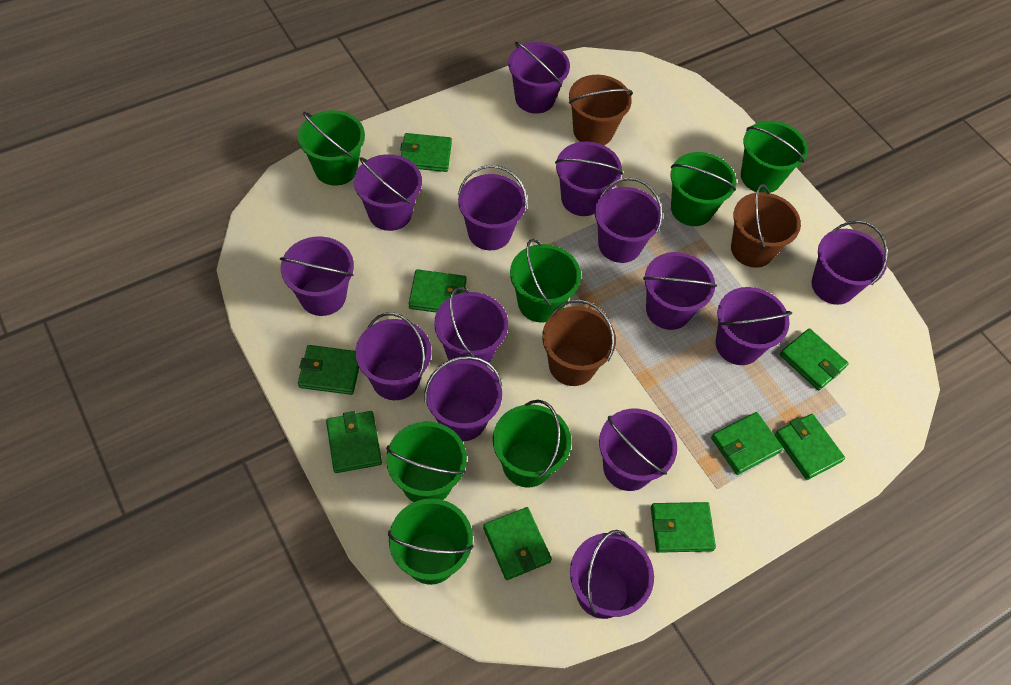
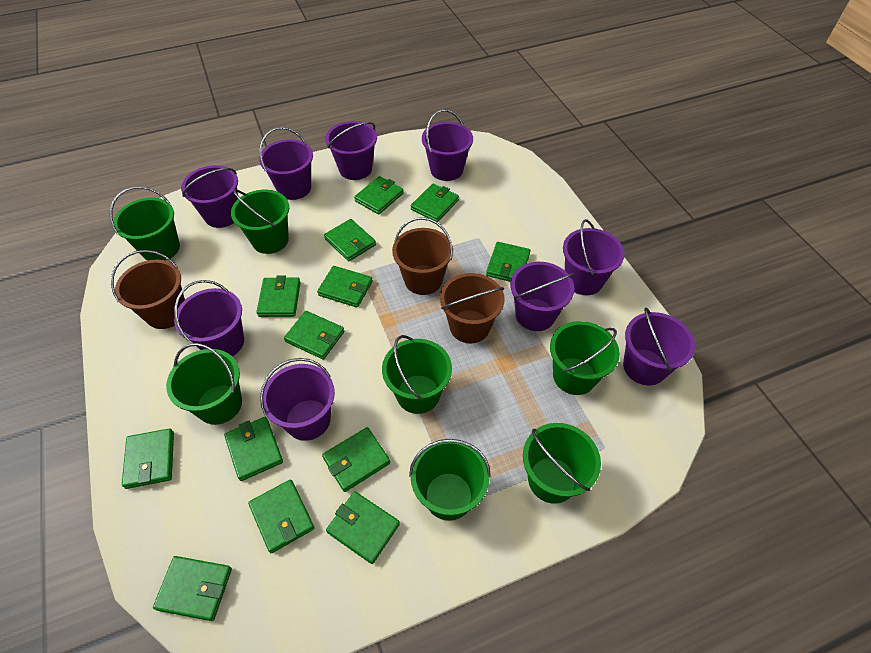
green wallet: [298,345,359,395] [326,411,382,473] [400,133,452,172] [409,269,467,312] [483,507,552,580] [651,502,716,553] [711,412,783,475] [775,414,845,480] [780,328,849,390] = 9 -> [122,428,174,489] [153,556,232,621] [224,417,283,481] [248,479,315,553] [256,275,301,317] [284,311,344,360] [317,266,373,307] [322,427,390,492] [324,219,376,261] [326,491,400,564] [354,176,404,214] [411,184,459,222] [486,242,531,282] = 13
purple bucket: [280,236,354,316] [354,154,422,231] [355,313,432,400] [424,356,502,441] [434,287,508,366] [458,165,527,250] [508,42,570,114] [555,141,623,216] [570,530,654,619] [595,178,663,263] [599,409,677,491] [643,252,717,330] [716,287,792,365] [812,221,888,305] = 14 -> [174,280,244,356] [181,165,238,228] [259,127,313,200] [260,358,335,441] [325,121,377,180] [422,109,473,181] [510,262,574,331] [563,219,625,295] [623,307,695,386] = 9

